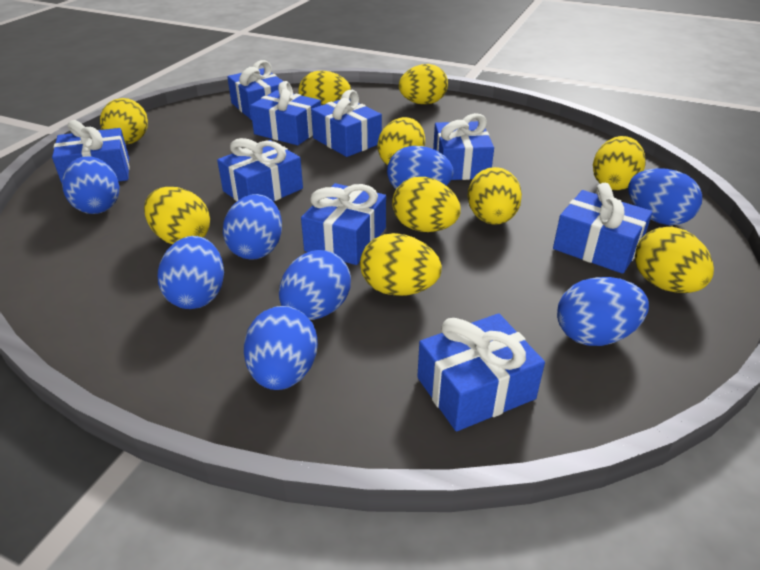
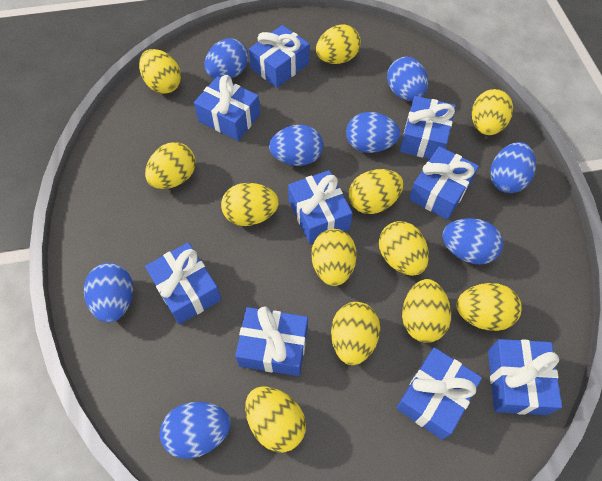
yellow egg: [100,98,148,145] [144,187,210,244] [298,71,351,105] [360,233,442,296] [377,117,425,165] [392,177,461,232] [399,64,448,105] [468,167,522,225] [593,136,646,191] [635,227,714,293] = 10 -> [139,49,181,94] [145,142,196,189] [221,183,279,226] [245,386,306,452] [312,229,357,286] [316,24,361,64] [331,302,380,365] [349,169,403,214] [379,221,429,276] [402,279,451,343] [456,283,522,331] [472,89,513,135] = 12

